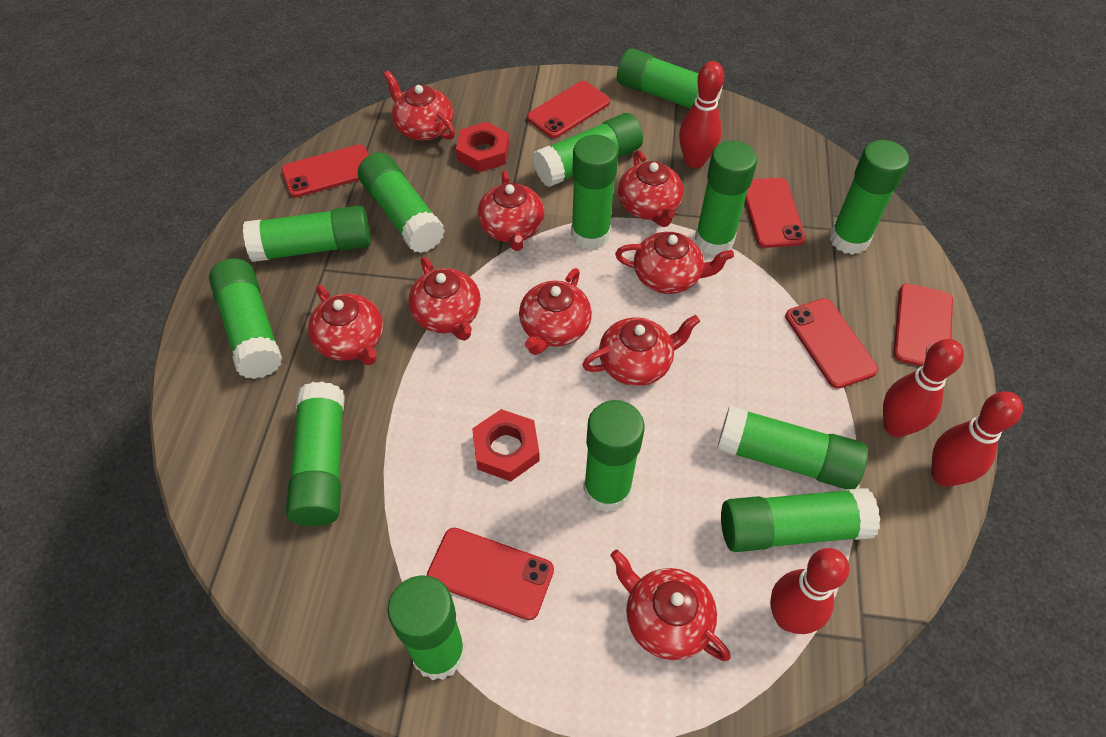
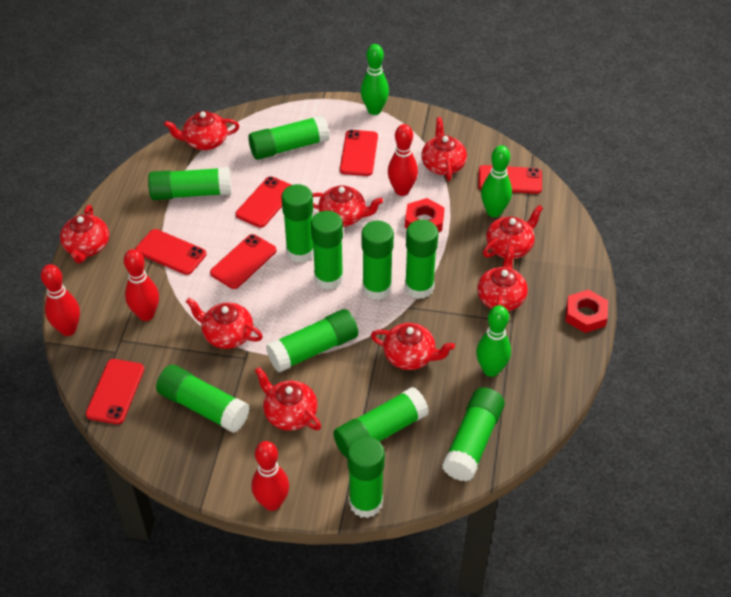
green bowling pin: none = 0 -> [361,44,389,115] [476,305,511,377] [481,145,512,217] = 3
green glue stick: [209,258,282,379] [243,205,371,262] [286,382,345,526] [358,153,445,253] [388,575,465,680] [533,113,643,187] [571,135,618,250] [583,400,645,513] [617,49,723,108] [695,141,757,256] [717,405,868,490] [721,488,880,552] [830,140,909,255] = 13 -> [148,167,232,200] [156,365,250,433] [248,115,330,160] [266,309,358,372] [281,184,314,263] [311,211,343,290] [333,387,429,459] [347,437,385,518] [362,221,394,300] [405,220,438,299] [442,388,505,481] = 11

